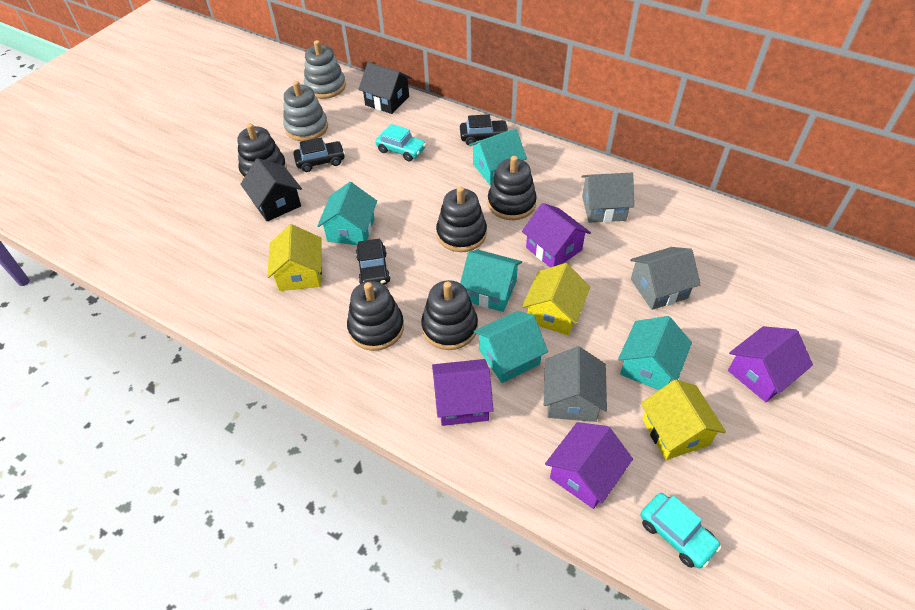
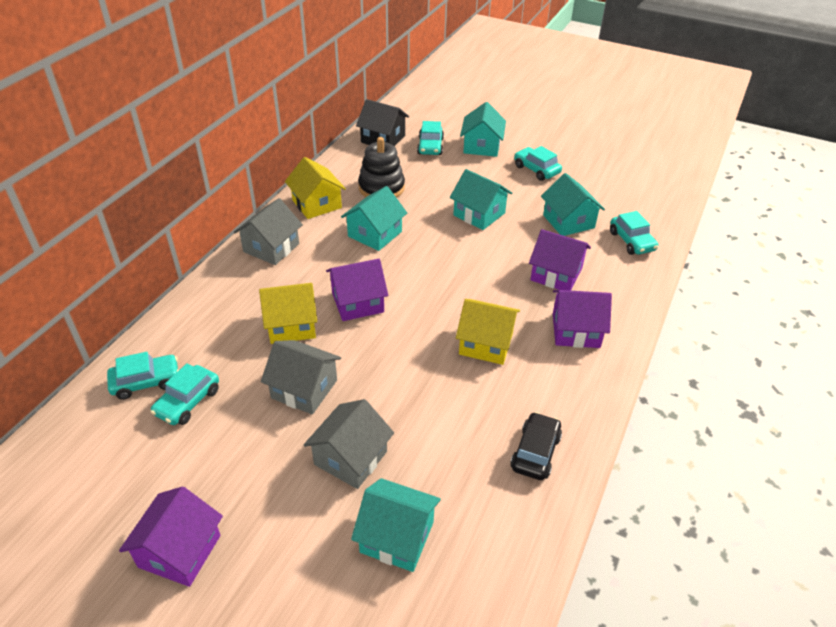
black car: [293,138,345,172] [356,239,390,285] [460,114,509,145] = 3 -> [510,412,562,480] = 1
black house: [240,158,302,222] [358,62,412,114] = 2 -> [356,99,409,146] = 1
black stacking toy: [237,123,287,179] [347,281,404,351] [421,280,478,350] [436,186,487,252] [488,156,537,220] = 5 -> [358,137,405,198] = 1
grey stacking toy: [283,81,328,141] [304,40,346,99] = 2 -> none = 0
turquoise car: [375,124,426,162] [640,493,721,568] = 2 -> [107,352,179,400] [151,363,219,425] [417,121,444,155] [514,146,562,181] [610,211,658,255] = 5

